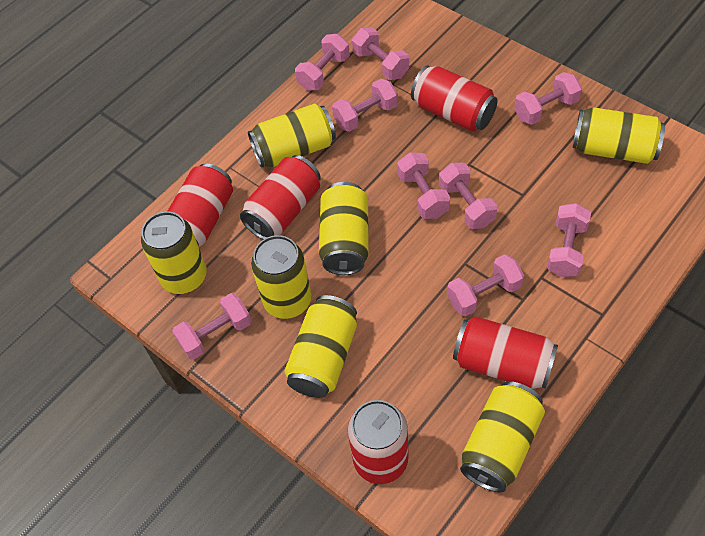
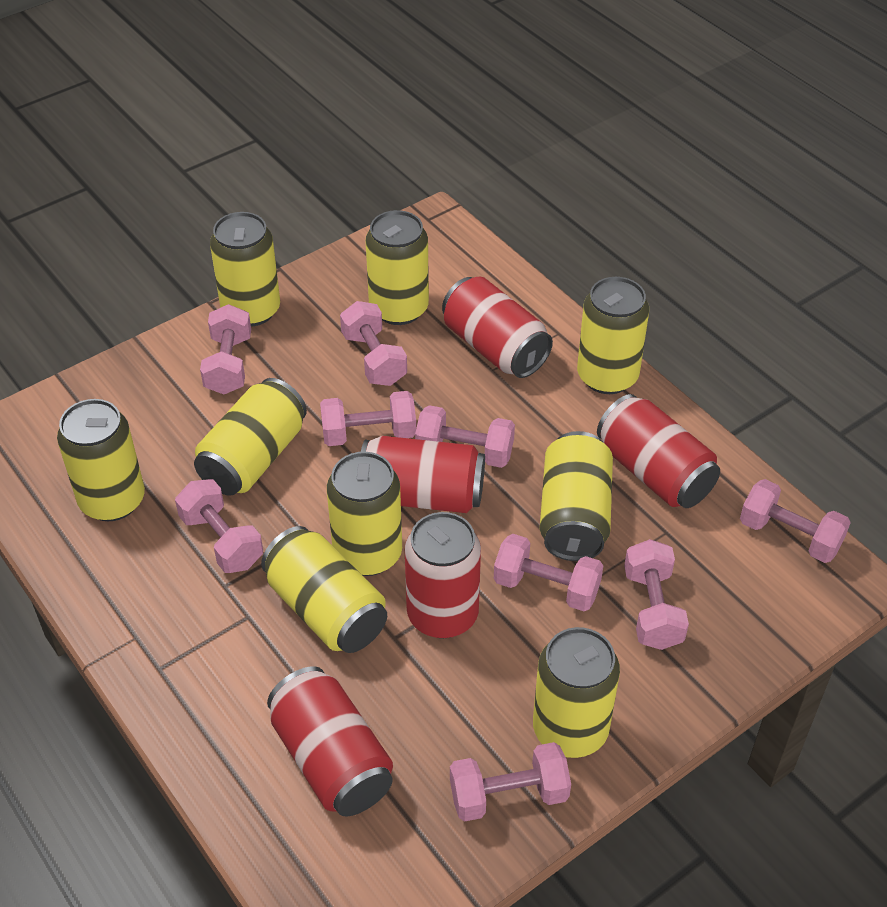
yellow can: [141,212,207,294] [248,103,336,168] [251,235,312,319] [284,295,357,398] [319,182,368,275] [460,381,545,492] [573,107,665,164] = 7 -> [57,399,145,521] [194,378,307,496] [210,212,280,327] [261,526,387,653] [327,452,402,576] [366,210,429,325] [533,627,620,758] [540,431,613,561] [577,277,649,394] = 9

